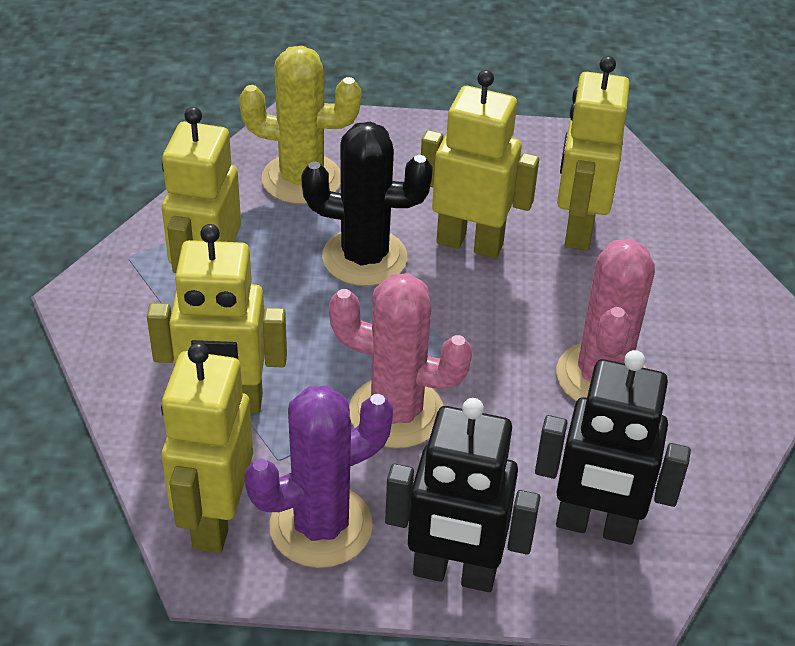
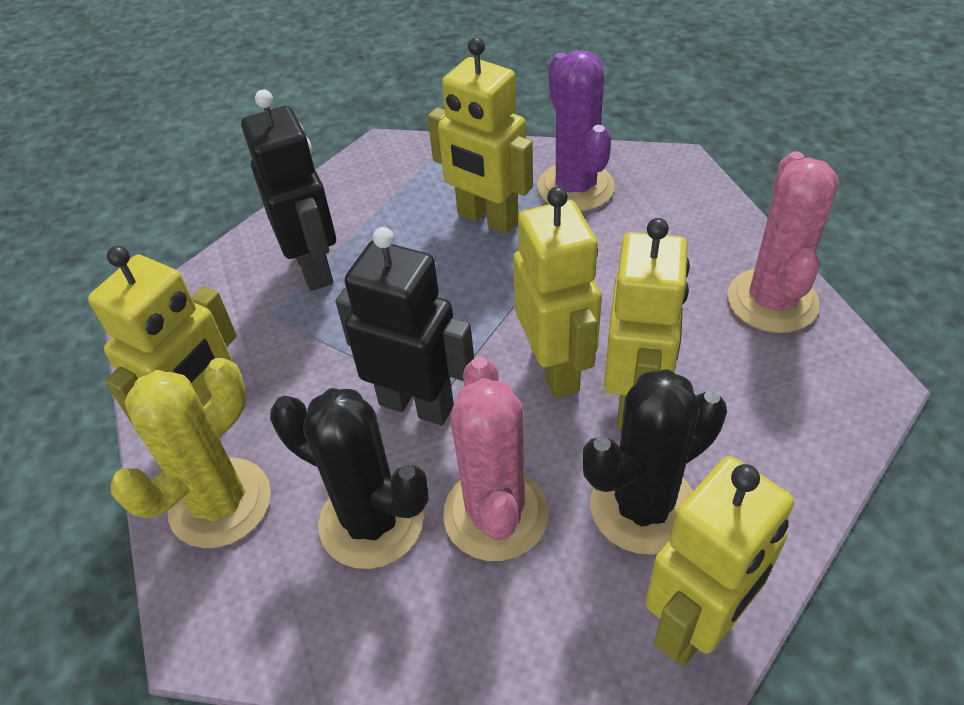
black cactus: [301,121,433,286] = 1 -> [270,388,429,569] [583,369,727,555] = 2

